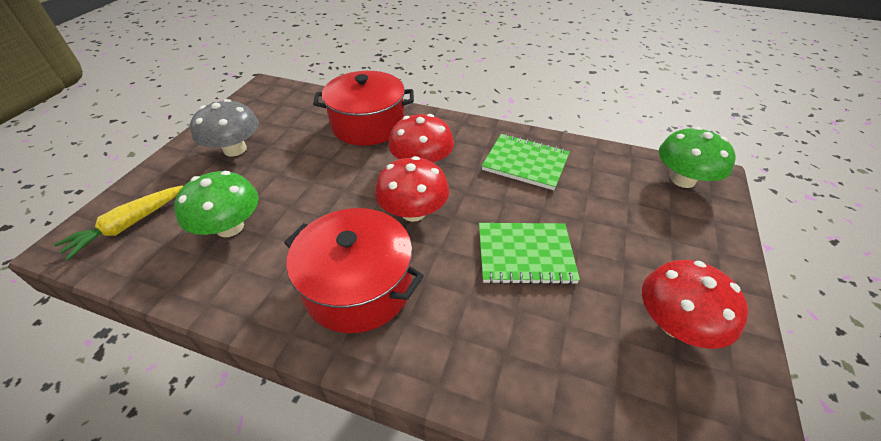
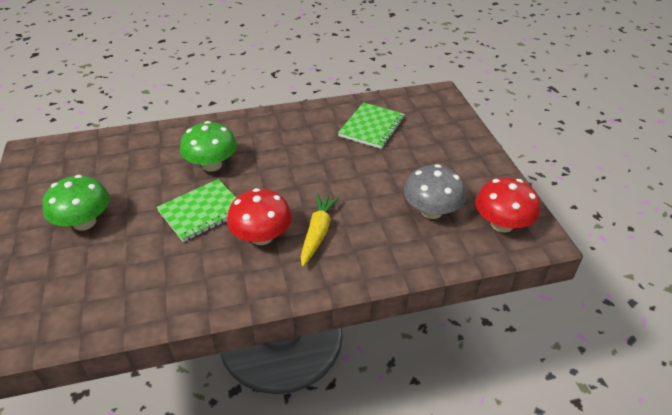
red mushroom: [375,156,449,222] [388,114,454,162] [642,260,748,349] = 3 -> [227,188,292,245] [475,177,540,232] = 2
red pot: [284,208,424,333] [313,71,414,146] = 2 -> none = 0

